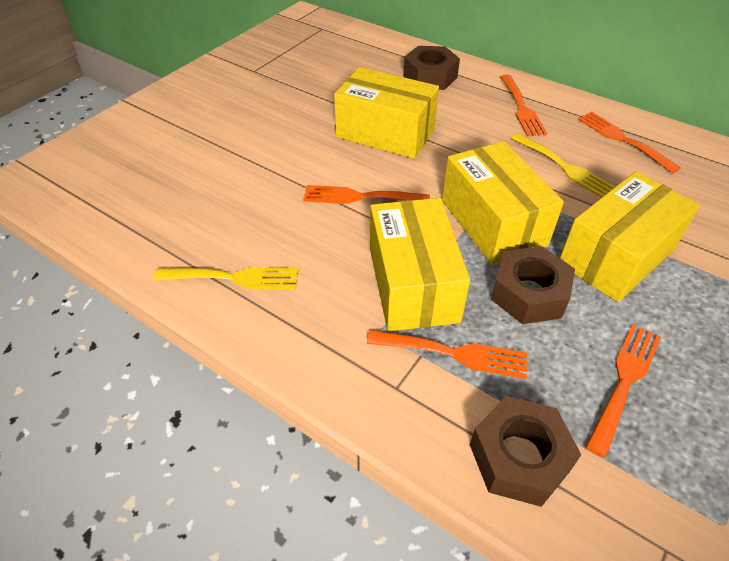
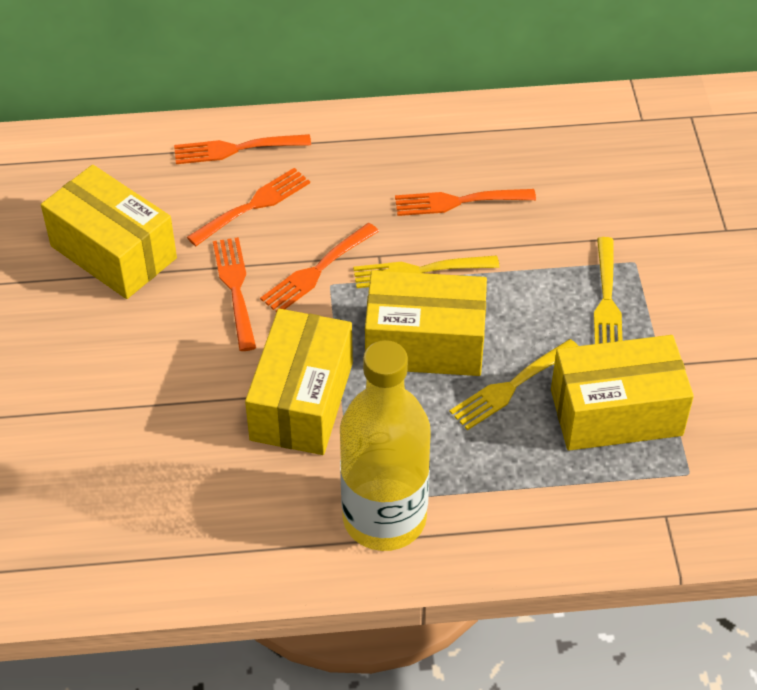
brown nut: [403,46,460,90] [470,396,581,507] [491,246,575,324] = 3 -> none = 0
yellow bottle: none = 0 -> [340,340,431,551] = 1
yellow fork: [153,267,299,289] [511,133,615,198] = 2 -> [353,255,499,288] [450,339,578,430] [594,237,623,344] = 3

